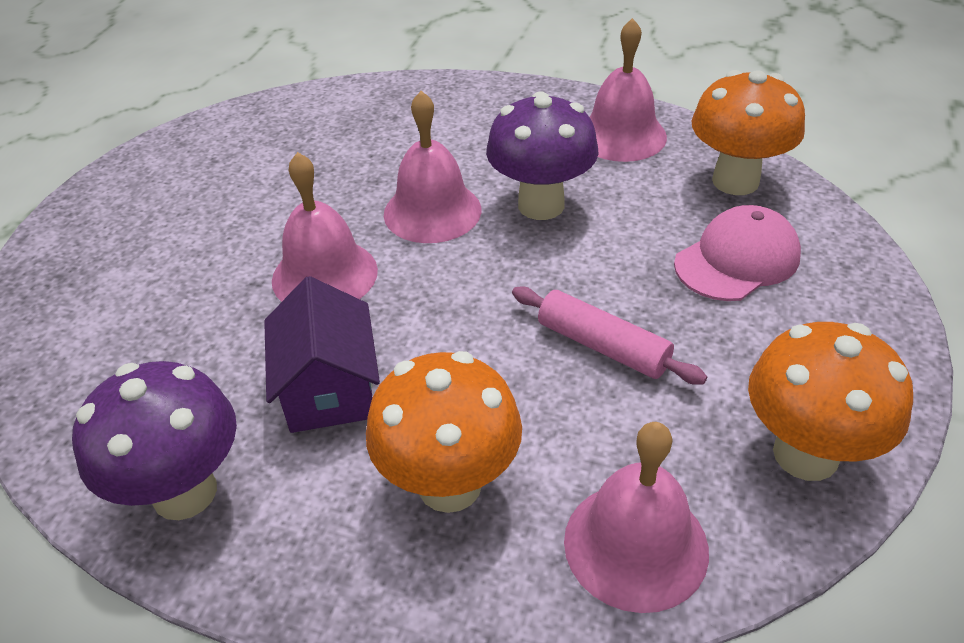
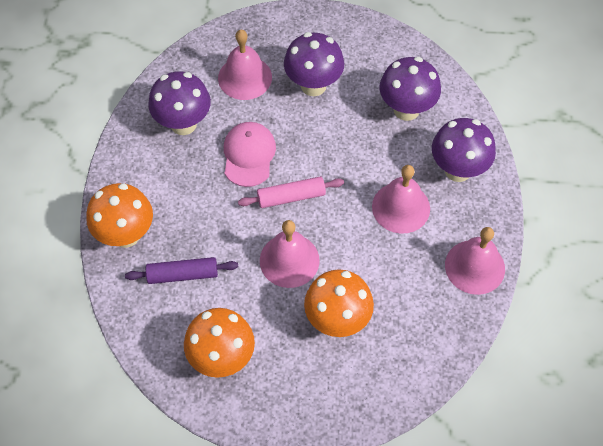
purple house: [264,276,380,433] = 1 -> none = 0
purple mushroom: [72,361,237,520] [486,91,599,220] = 2 -> [148,71,211,135] [284,32,344,96] [380,57,441,121] [432,118,496,182] = 4
purple rolling pin: none = 0 -> [125,257,238,284] = 1

